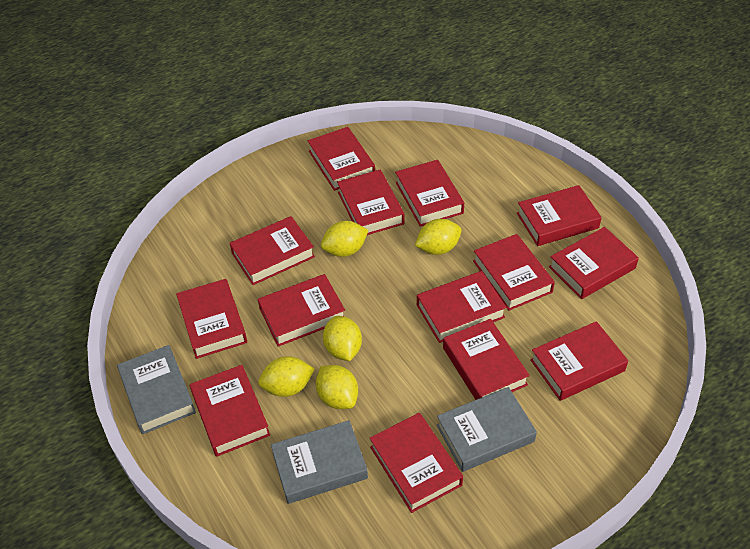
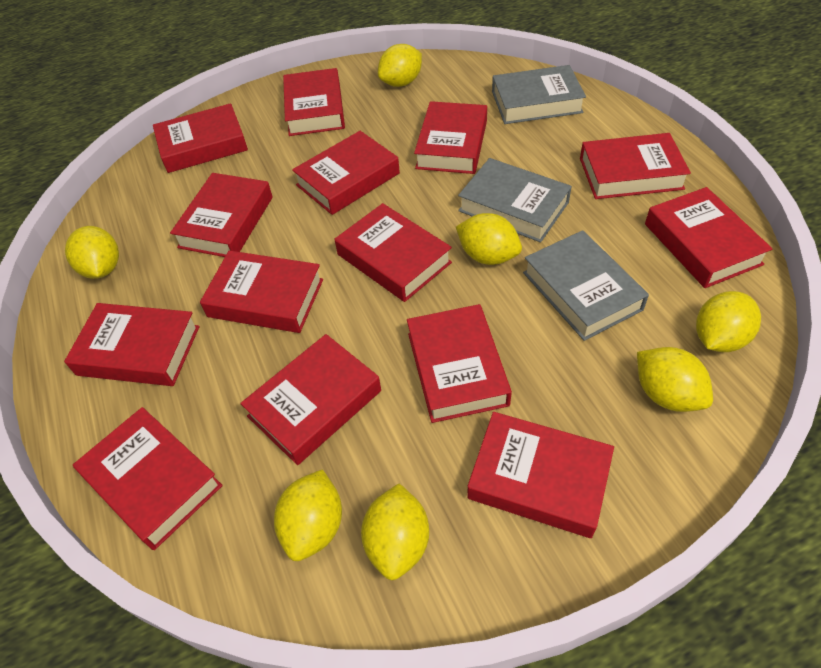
yellow lemon: [258,356,315,397] [316,365,358,409] [321,221,369,257] [323,316,362,361] [415,219,462,255] = 5 -> [65,226,119,279] [274,469,342,561] [361,483,429,580] [378,44,422,87] [456,213,522,265] [637,347,713,412] [696,291,761,352] = 7

